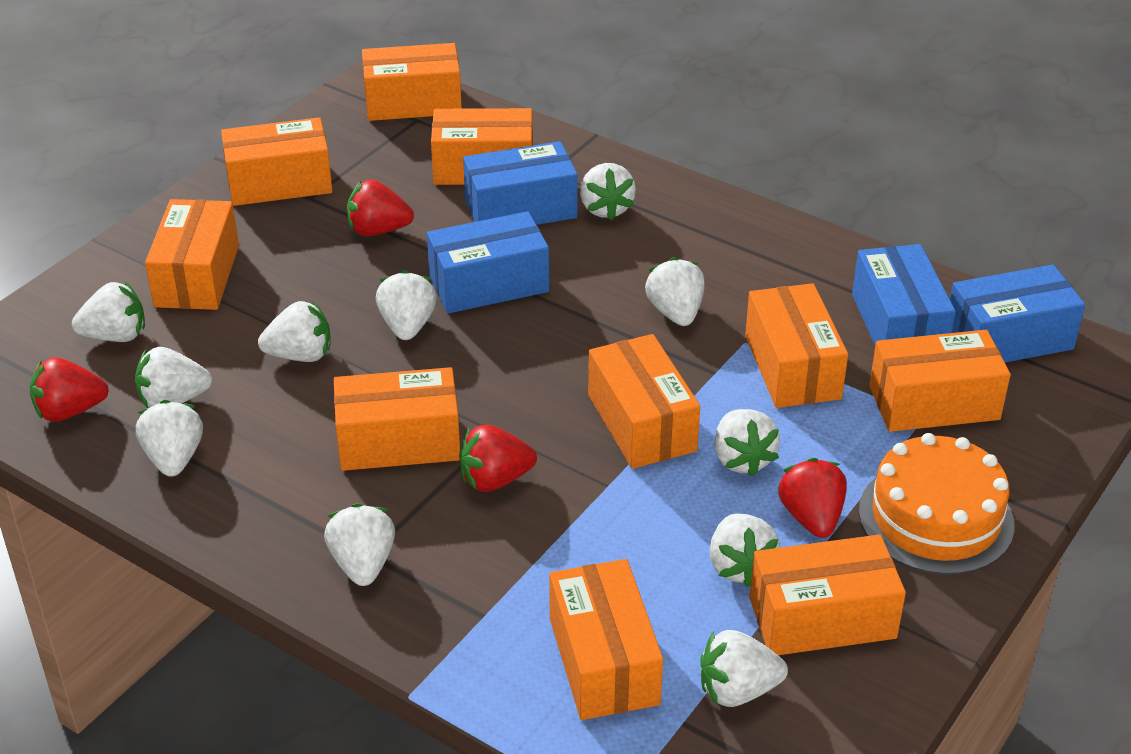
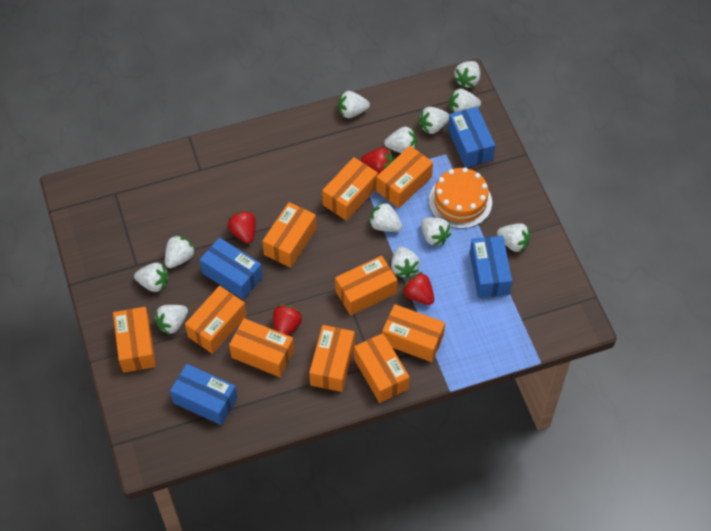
white strawberry: [72,282,145,342] [135,347,212,408] [136,400,203,477] [258,301,331,362] [324,503,395,586] [376,270,437,340] [580,163,636,220] [645,257,705,326] [700,630,788,707] [709,514,780,587] [714,409,780,477] = 11 -> [134,263,168,292] [154,305,188,335] [165,235,196,268] [338,91,370,118] [369,202,402,231] [384,127,417,153] [391,247,420,278] [419,107,449,134] [421,217,451,246] [450,89,481,113] [454,61,480,88] [497,223,530,253] = 12

